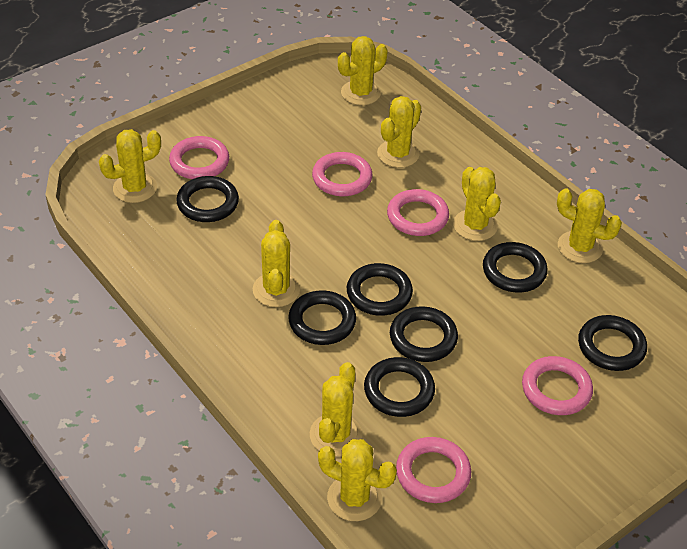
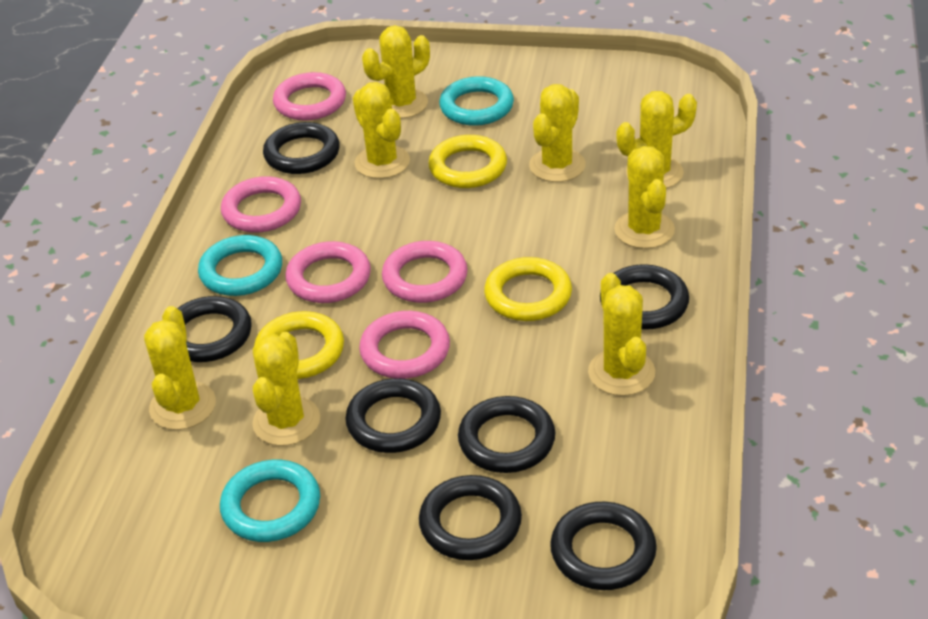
turquoise ring: none = 0 -> [198,235,282,296] [220,460,320,542] [439,76,514,126] = 3
yellow ring: none = 0 -> [254,311,344,379] [428,135,507,188] [484,257,572,321] = 3

